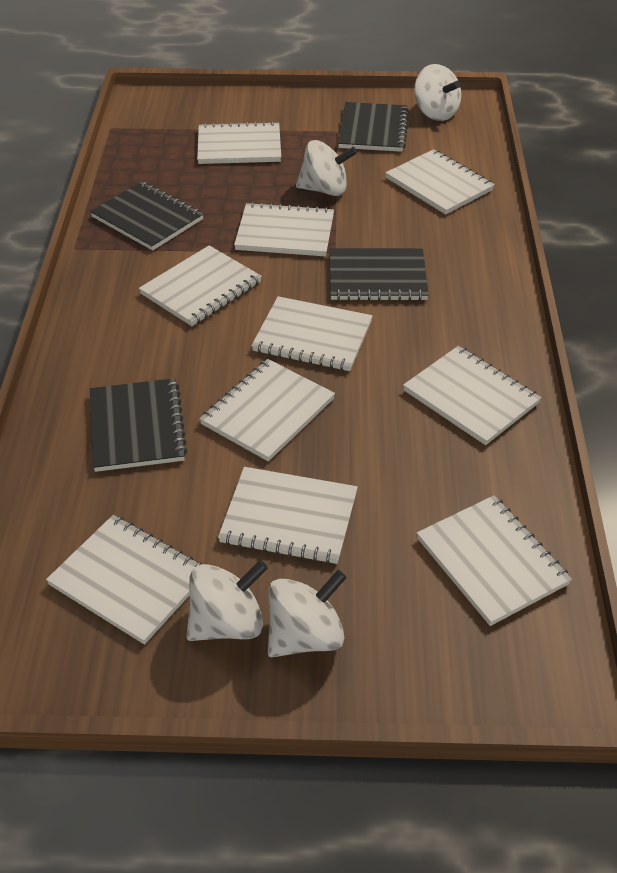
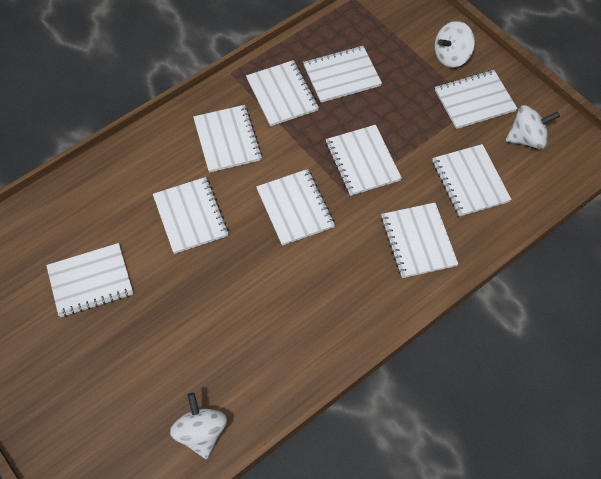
black notebook: [90,182,204,251] [90,378,187,472] [329,248,429,301] [338,102,409,152] = 4 -> none = 0
white spinning top: [186,560,268,641] [268,570,347,657] [296,140,357,196] [414,64,461,121] = 4 -> [170,393,227,459] [435,21,475,68] [506,105,560,149] = 3

